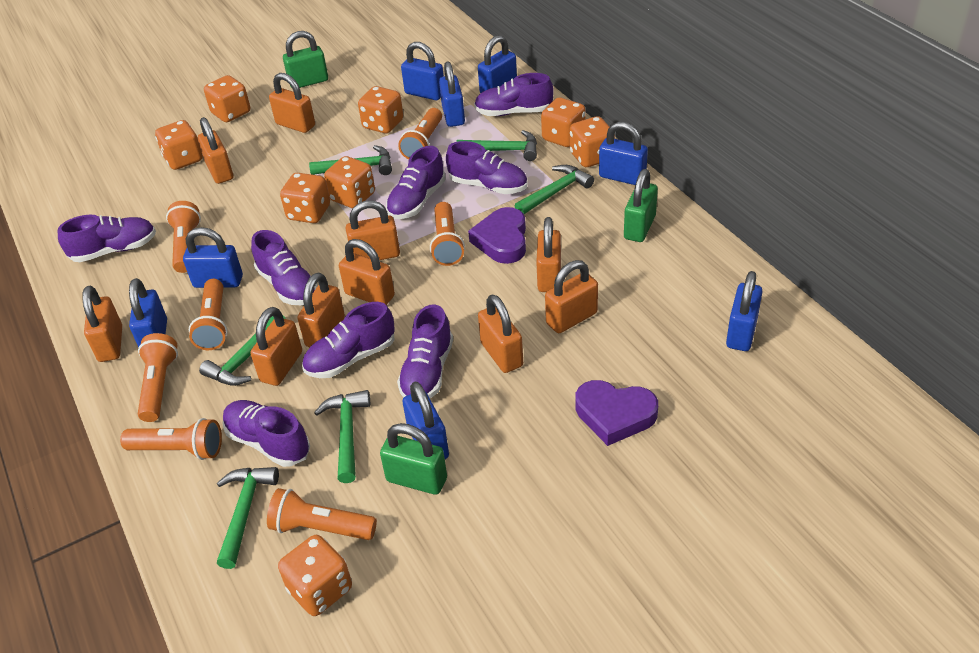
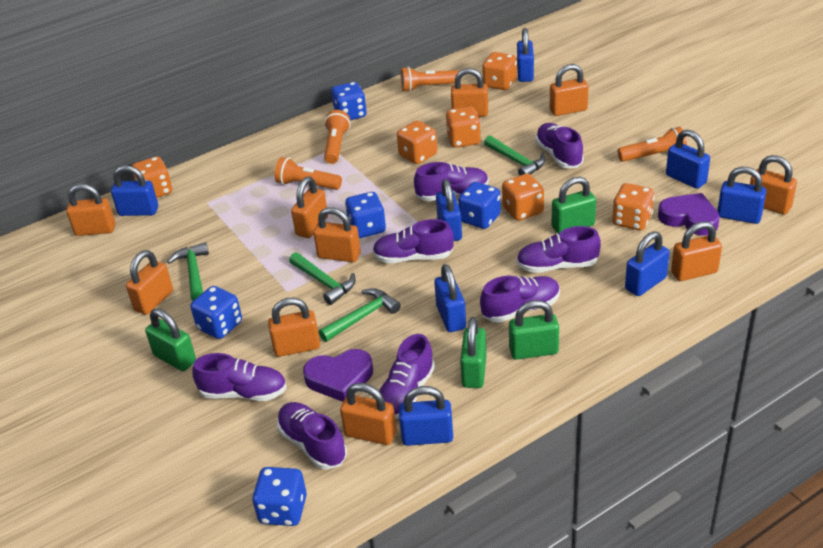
blue dice: none = 0 -> [190,286,242,339] [252,467,307,526] [331,82,367,120] [345,192,386,238] [458,182,501,229] = 5
green hammer: [199,316,286,386] [217,467,279,569] [309,145,392,175] [314,390,370,483] [456,130,537,161] [515,165,594,214] = 6 -> [167,242,209,301] [289,252,356,305] [319,288,401,342] [484,135,546,176] = 4
green padlock: [283,31,328,88] [380,423,447,495] [624,169,658,242] = 3 -> [145,308,196,371] [460,317,487,388] [509,300,559,360] [551,177,596,233] = 4
orange dice: [155,120,203,170] [204,75,250,122] [278,535,352,616] [280,173,330,223] [324,156,375,208] [358,86,403,133] [541,98,586,147] [570,116,615,167] = 8 -> [132,156,173,198] [397,121,437,164] [446,107,481,148] [482,52,517,90] [502,174,544,221] [612,183,655,230] = 6
orange flashlight: [120,418,222,460] [138,333,178,422] [166,201,201,273] [189,279,228,350] [267,488,377,540] [398,108,442,159] [430,202,465,266] = 7 -> [274,157,342,190] [324,110,351,164] [401,67,459,92] [618,127,687,162] = 4

